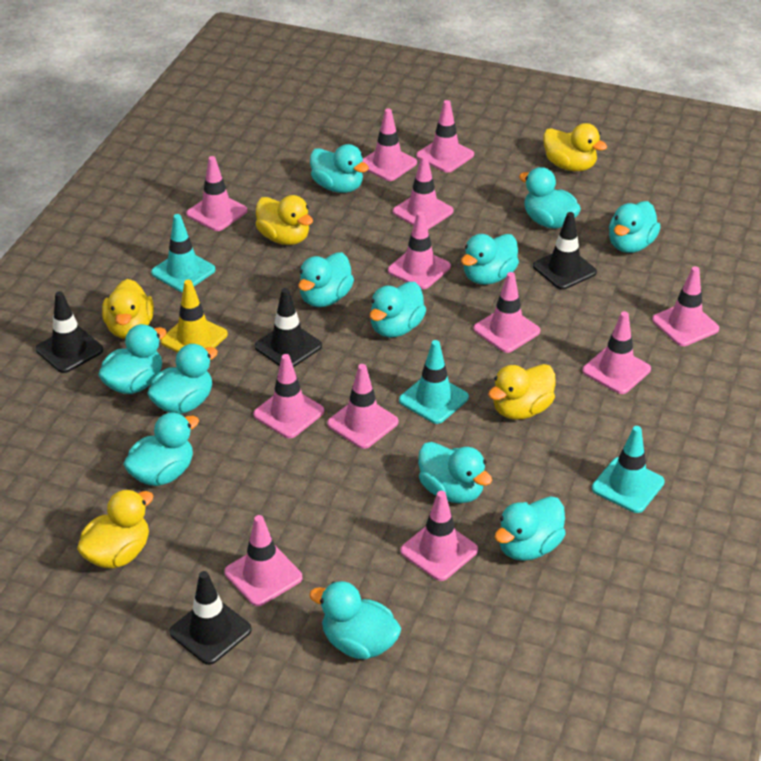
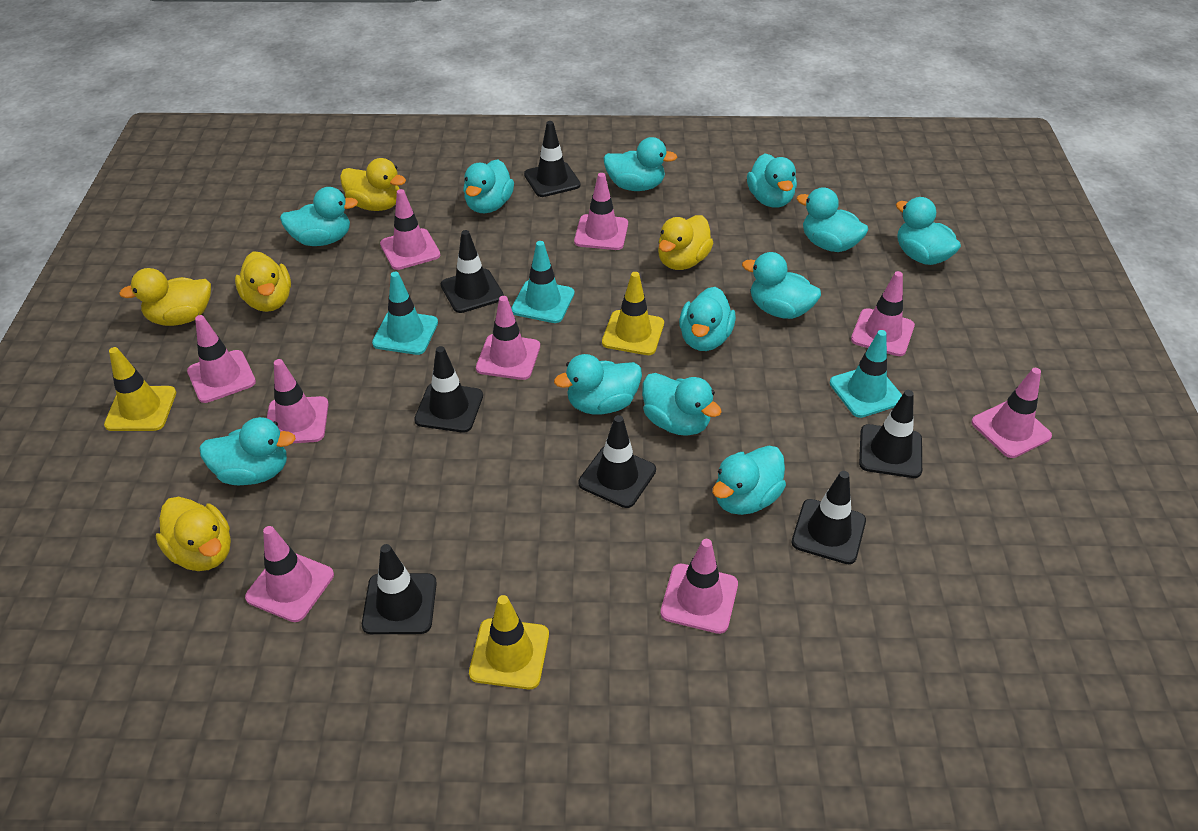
black traffic cone: [36,291,103,373] [170,571,252,665] [254,288,322,367] [533,212,597,290] = 4 -> [362,544,437,634] [414,346,483,433] [441,230,504,313] [524,121,581,197] [578,415,656,508] [792,471,866,564] [859,390,922,478] = 7
pink traffic cone: [186,156,247,231] [225,515,303,606] [253,354,324,438] [327,364,399,449] [362,108,417,181] [388,211,451,289] [393,155,454,229] [400,491,478,581] [416,100,474,173] [473,272,540,353] [583,312,651,394] [652,266,719,346] = 12 -> [187,315,256,403] [245,526,334,622] [267,359,329,443] [380,189,440,270] [476,296,540,380] [574,173,628,250] [661,539,738,634] [851,271,915,356] [971,368,1052,458] = 9
yellow traffic cone: [160,280,228,352] = 1 -> [104,347,176,431] [469,595,549,689] [602,272,664,355] = 3

